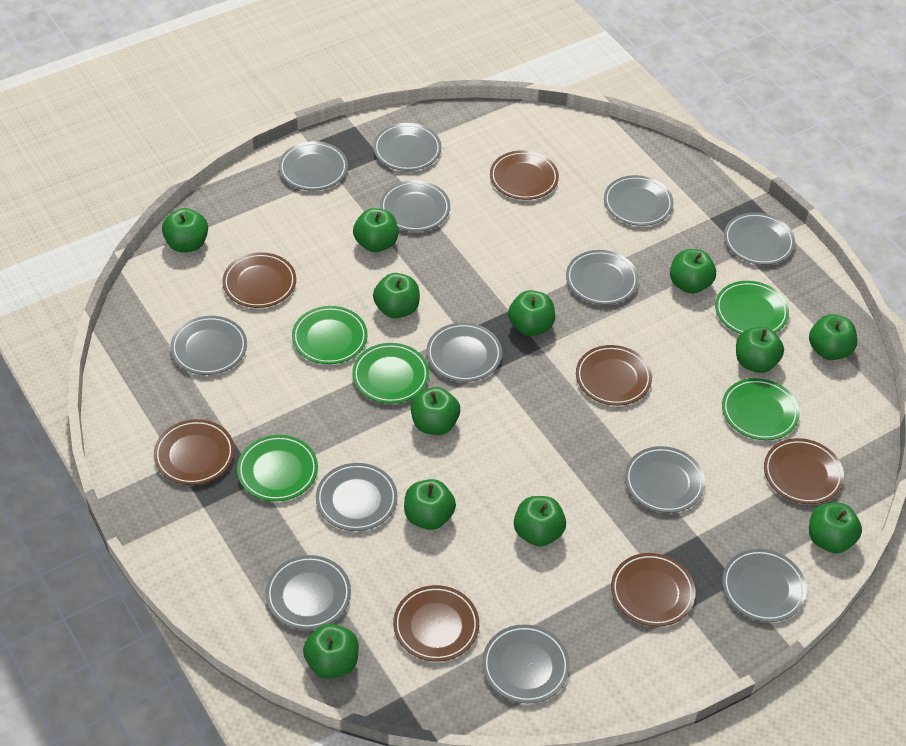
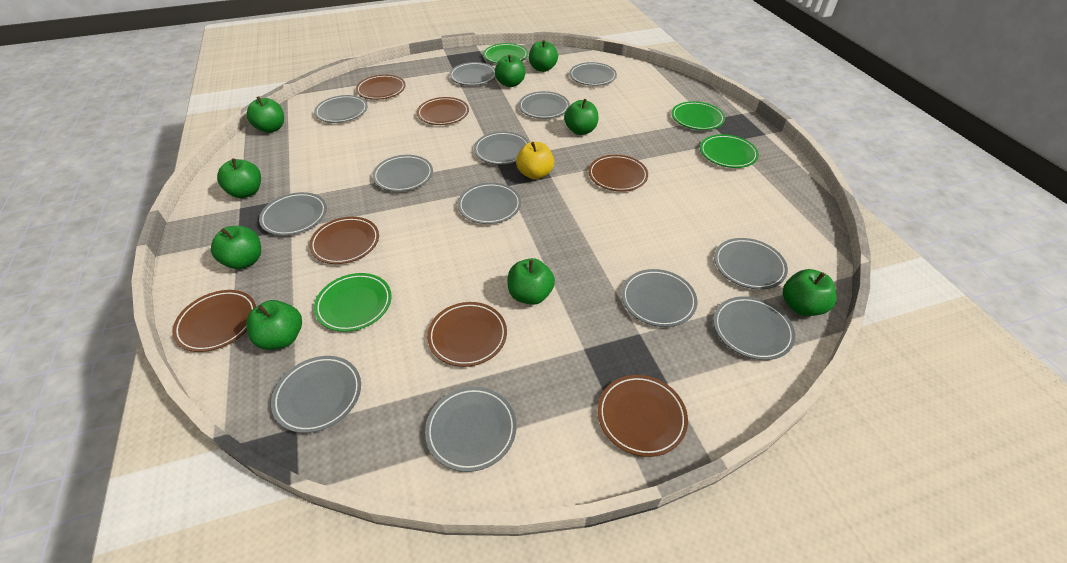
green apple: [162,208,208,252] [303,624,359,679] [353,208,398,252] [373,273,420,318] [404,479,456,530] [411,387,460,435] [508,290,555,336] [514,496,566,547] [670,249,716,294] [736,327,784,373] [809,314,857,360] [809,503,862,553] = 12 -> [211,226,261,269] [217,158,261,198] [246,96,284,133] [246,300,302,350] [495,55,525,87] [507,258,555,305] [529,40,558,72] [564,99,598,135] [783,269,837,316] = 9
green plate: [237,435,318,501] [292,306,368,364] [352,343,429,404] [715,281,789,334] [722,378,800,440] = 5 -> [314,273,392,332] [483,43,528,63] [672,101,725,130] [700,134,759,168] = 4
yellow apple: none = 0 -> [516,142,554,180] = 1

